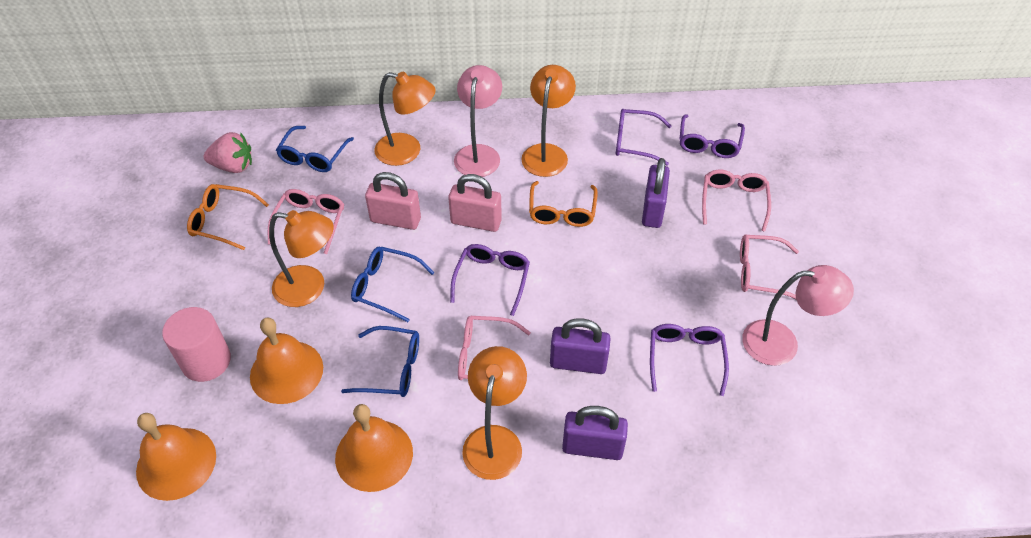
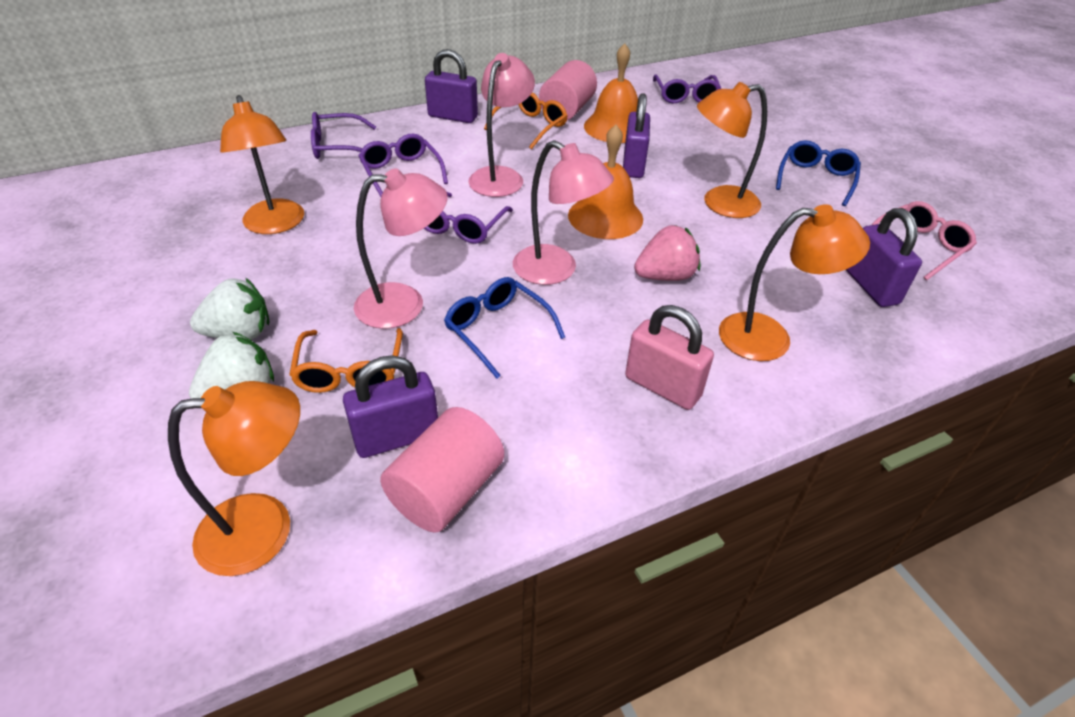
blue glasses: [276,126,354,172] [341,326,419,397] [351,246,434,322] = 3 -> [444,277,565,379] [776,140,861,206] = 2
orange bell: [136,413,216,501] [250,318,323,404] [335,404,413,492] = 3 -> [568,125,643,239] [584,43,638,143] = 2
pink cylinder: [162,307,231,382] = 1 -> [380,407,504,533] [539,60,597,120] = 2
pink glasses: [268,189,344,254] [458,316,531,380] [702,170,771,232] [740,235,799,299] = 4 -> [872,201,977,280] = 1
pink lamp: [454,65,502,177] [742,265,854,366] = 2 -> [354,168,448,329] [468,53,535,197] [513,140,614,285] = 3
pink padlock: [365,172,421,230] [448,174,502,232] = 2 -> [625,305,714,410] = 1
purple padlock: [550,318,611,374] [562,406,628,460] [642,158,670,228] = 3 -> [343,355,438,458] [425,49,478,123] [623,93,650,178] [846,208,922,307] = 4
white strawberry: none = 0 -> [189,332,274,399] [190,278,269,340] = 2

